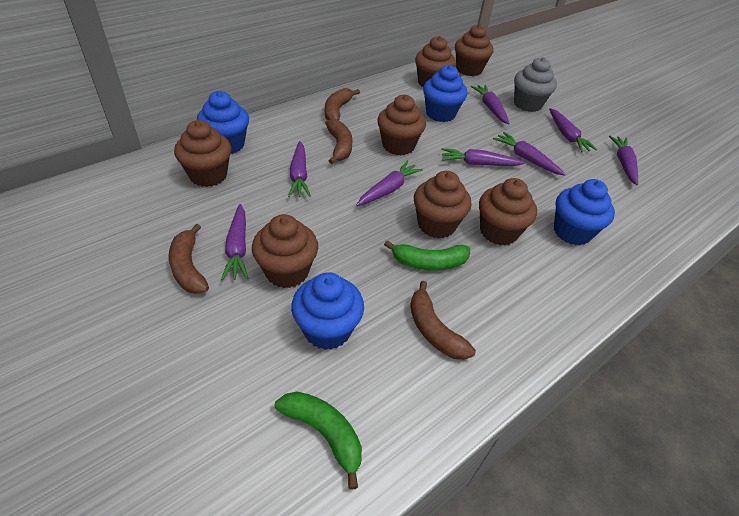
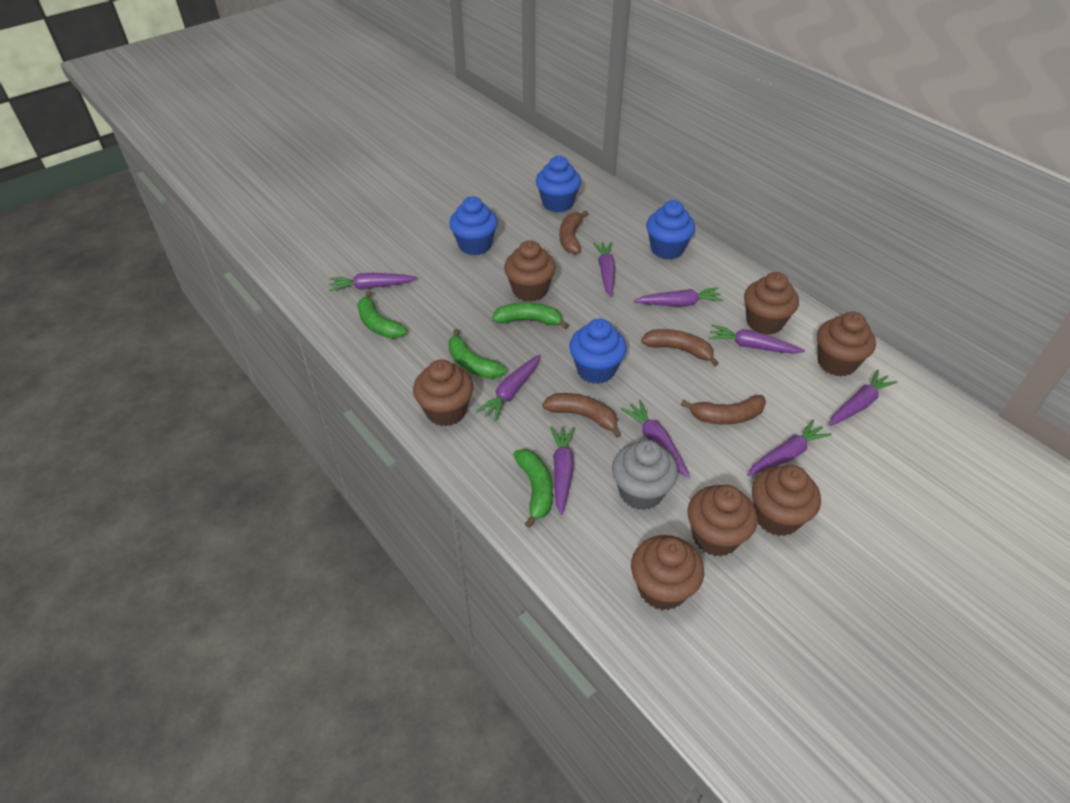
green banana: [275,392,362,490] [384,240,470,271] = 2 -> [357,291,407,339] [448,329,506,379] [492,303,569,329] [513,449,553,528] = 4
purple carrot: [221,204,248,281] [288,141,311,197] [356,161,423,206] [441,148,525,166] [471,85,510,124] [493,132,566,176] [549,108,598,152] [609,136,638,185] = 8 -> [329,273,417,291] [476,354,540,421] [550,426,575,515] [593,242,616,297] [621,400,690,478] [634,287,723,307] [708,324,805,354] [747,419,832,476] [829,370,898,426] = 9

